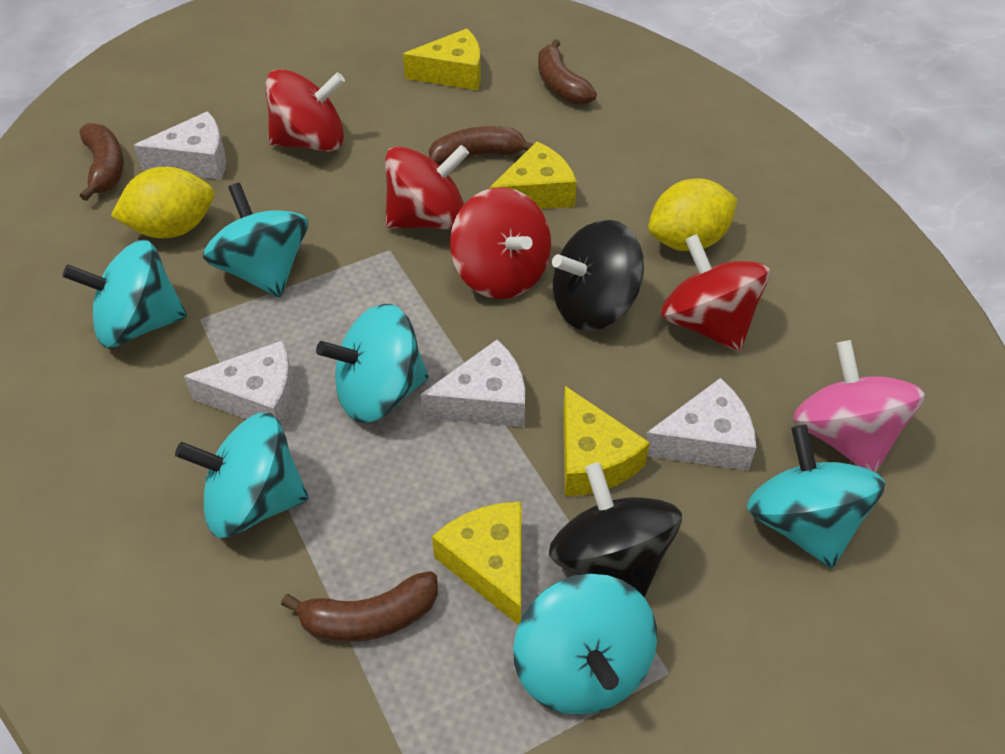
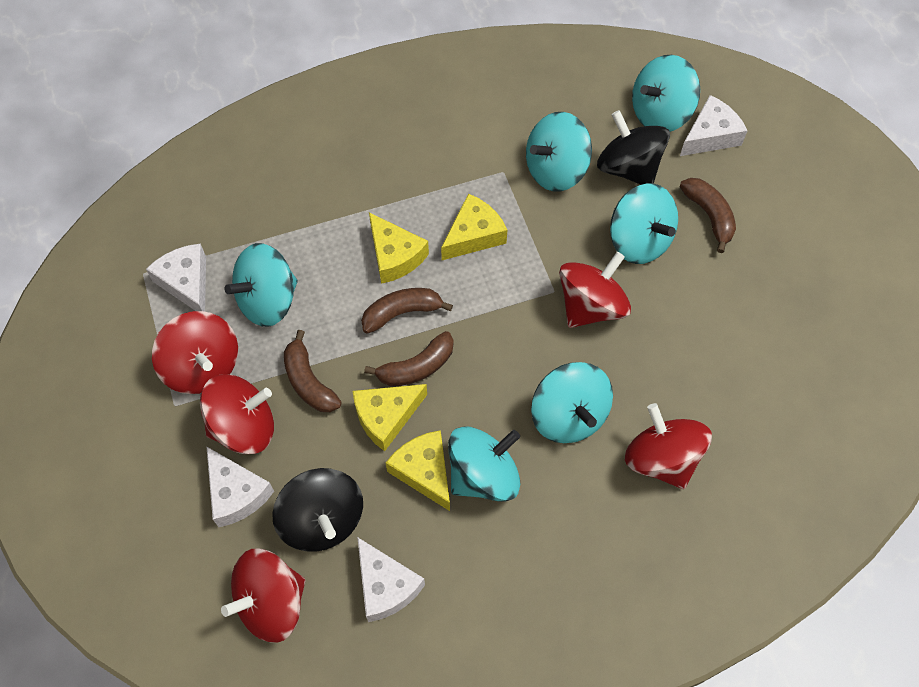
pink spinning top: [793,340,925,472] = 1 -> none = 0
red spinning top: [266,69,345,152] [385,145,469,229] [450,187,551,299] [661,234,770,352] = 4 -> [152,311,238,394] [200,374,274,454] [221,548,306,643] [559,252,631,328] [625,403,712,489] = 5
yellow lemon: [111,167,214,238] [648,178,738,251] = 2 -> none = 0

